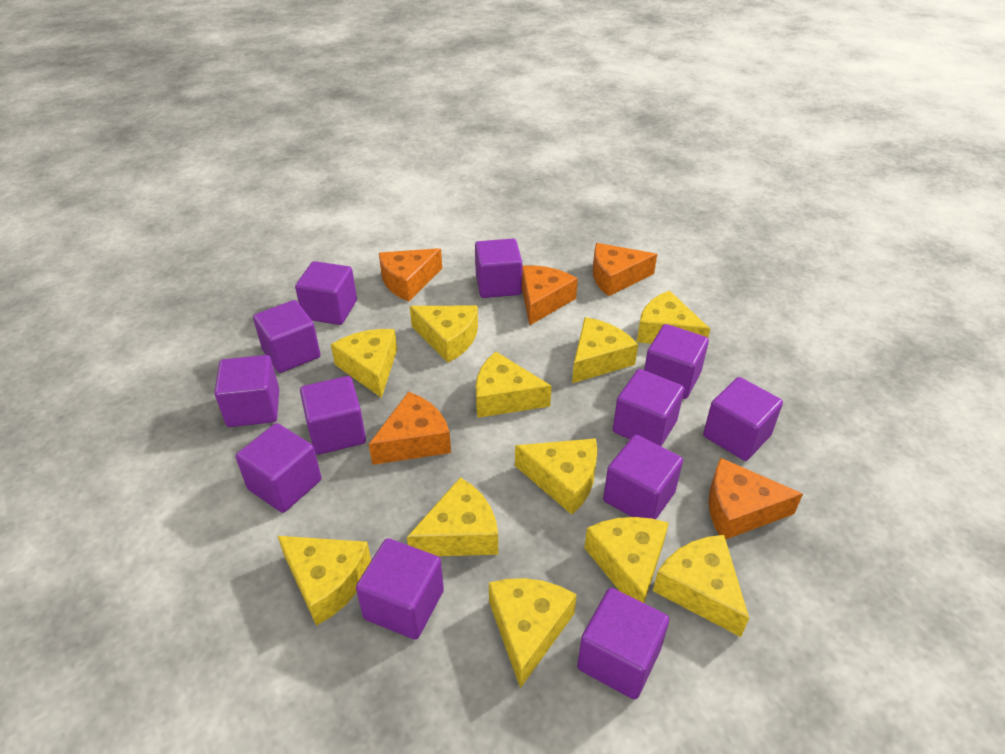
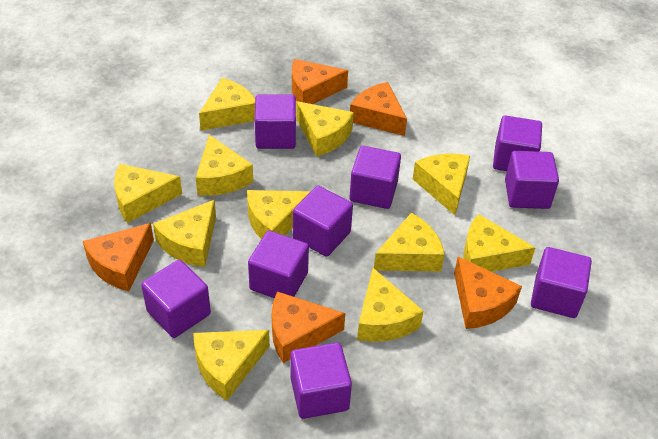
purple cube: [214,355,279,427] [236,423,322,513] [253,300,321,373] [295,261,357,325] [300,376,366,455] [356,538,444,640] [475,239,522,298] [577,588,669,700] [603,435,683,519] [613,369,684,446] [644,324,709,399] [703,377,783,461] = 12 -> [141,260,211,338] [248,231,309,298] [255,94,296,149] [291,343,352,419] [293,186,353,257] [349,146,401,209] [493,115,542,171] [505,151,559,209] [531,247,592,318] = 9

